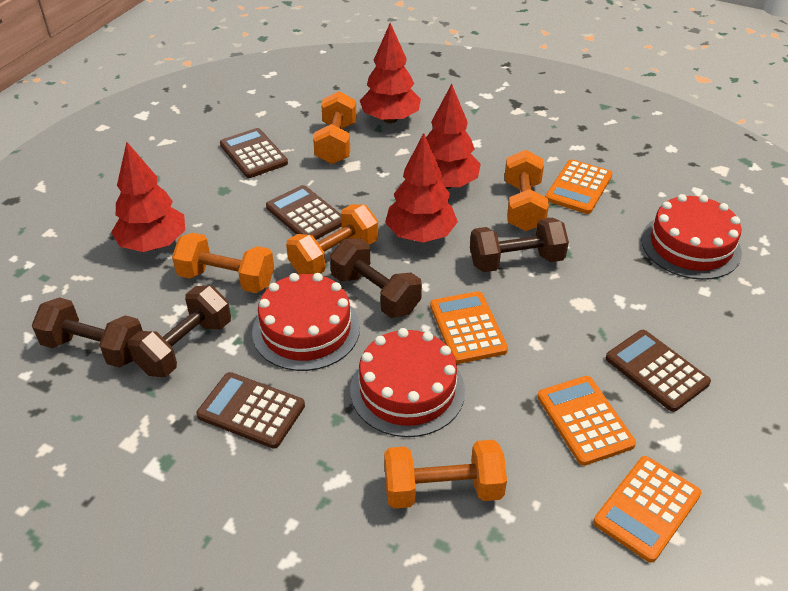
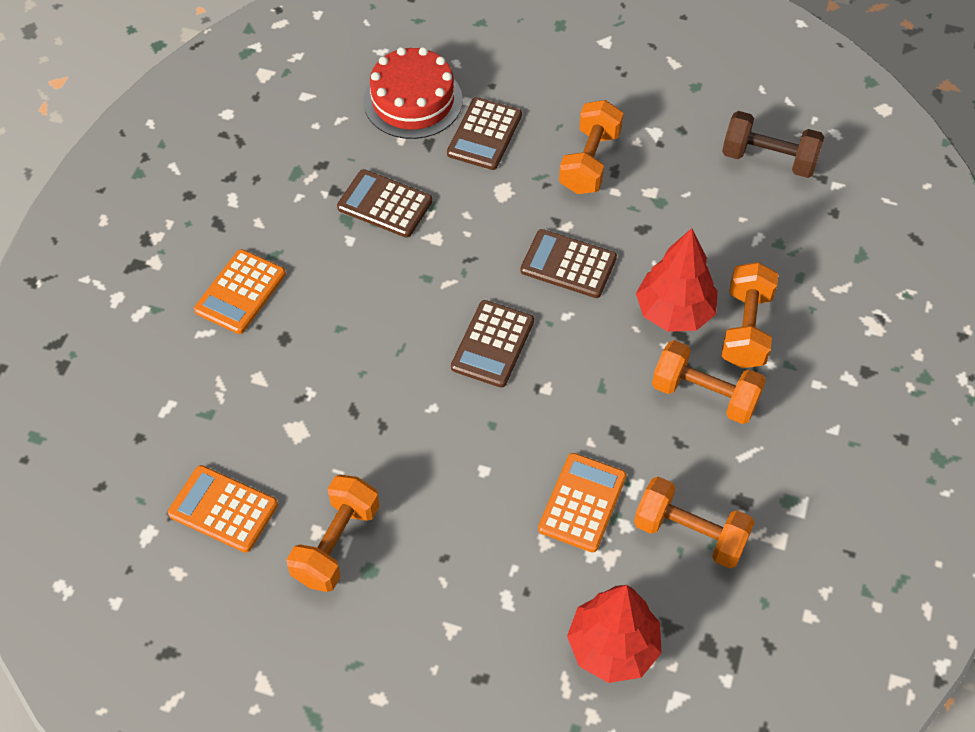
brown dumbbell: [32,297,143,368] [128,286,231,377] [330,238,422,318] [470,218,569,272] = 4 -> [722,111,824,178] = 1
orange calculator: [430,291,508,364] [537,376,636,466] [545,159,612,214] [593,456,701,563] = 4 -> [168,465,278,553] [194,249,286,334] [538,453,626,553] = 3
red cake: [252,273,360,371] [350,328,465,437] [641,194,742,280] = 3 -> [363,47,463,139] = 1
red tree: [111,142,185,252] [360,23,421,123] [385,133,458,242] [426,84,481,189] = 4 -> [567,585,662,683] [636,228,718,332] = 2

